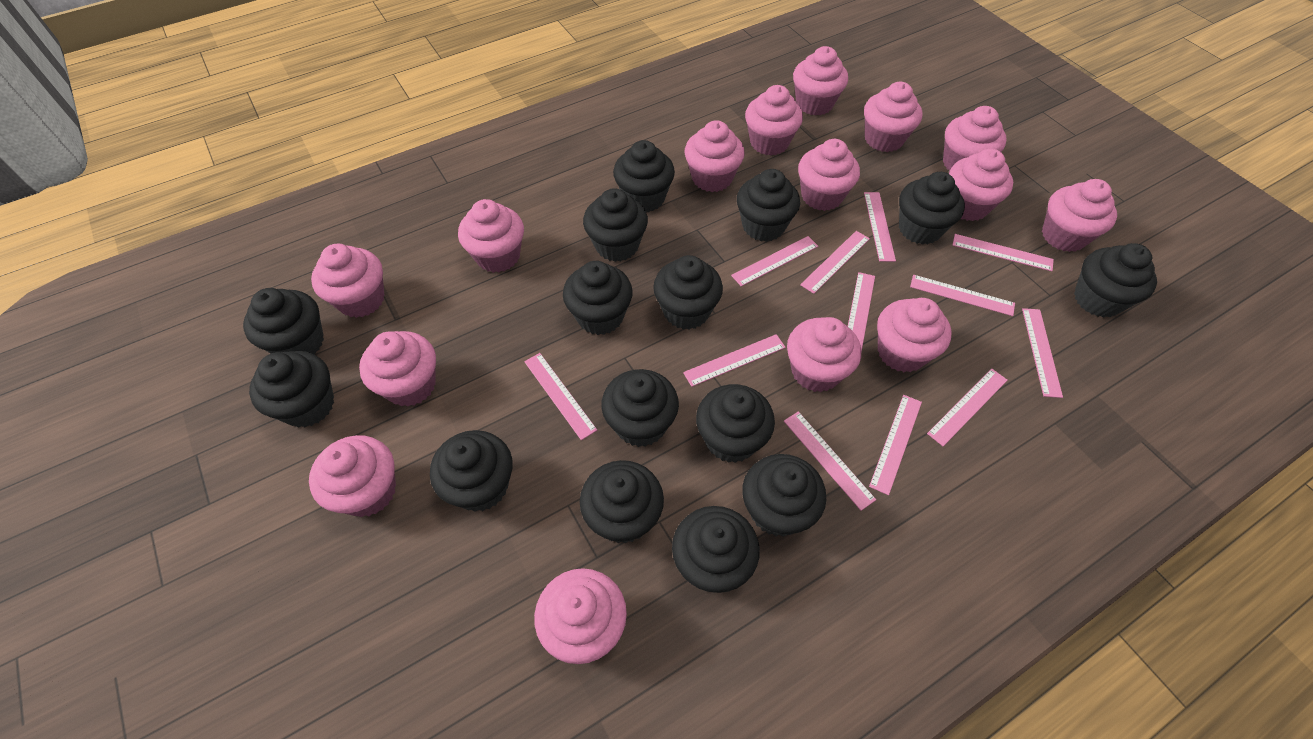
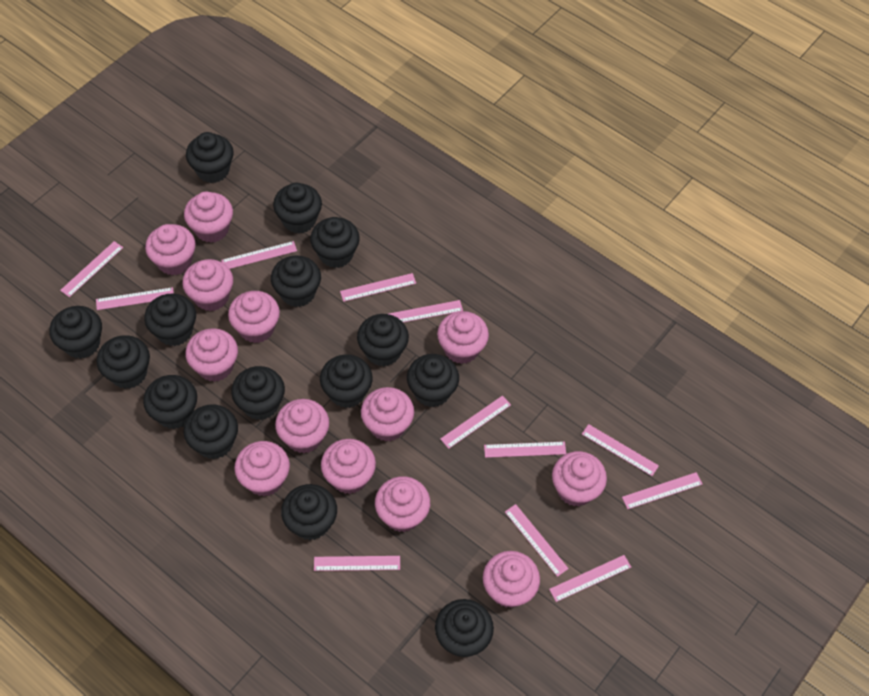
pink cupcake: [309,435,396,517] [311,244,384,318] [359,331,436,407] [458,199,524,273] [534,568,627,664] [685,120,745,192] [745,85,803,155] [787,317,861,392] [793,46,848,116] [798,139,860,211] [864,82,922,152] [877,298,952,373] [943,106,1007,170] [949,149,1013,221] [1042,179,1117,252] = 15 -> [145,224,196,275] [182,259,233,311] [184,191,233,243] [185,328,238,382] [228,291,280,343] [234,441,290,496] [275,399,329,453] [321,439,376,494] [361,387,414,441] [375,476,430,532] [437,311,489,364] [483,551,540,608] [552,451,607,506] = 13

